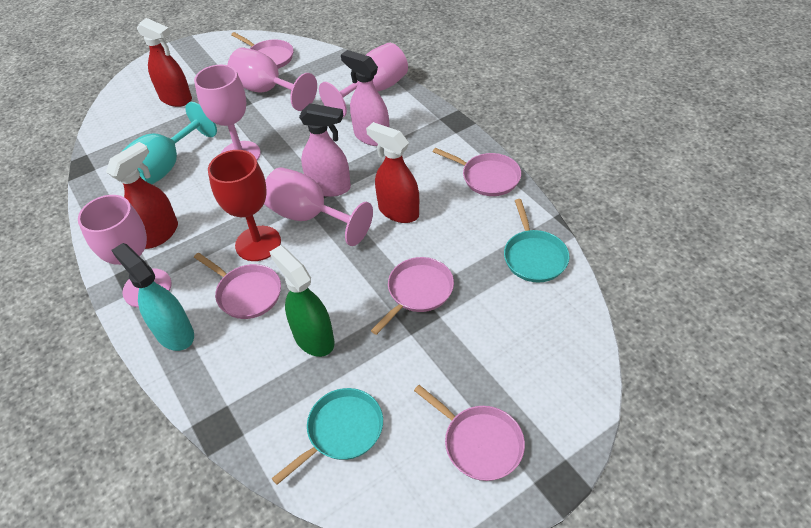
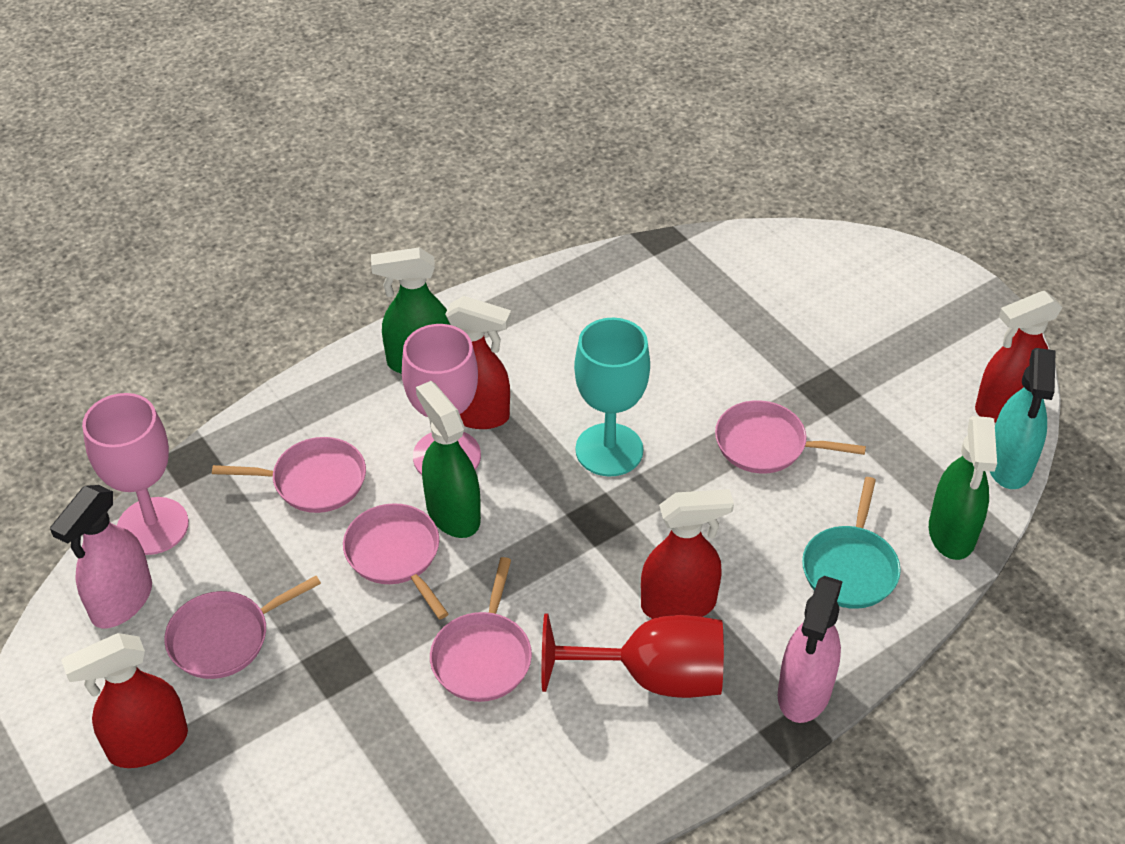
green spray bottle: [270,245,335,357] = 1 -> [371,247,450,374] [416,381,481,538] [929,416,997,560] = 3
pink goblet: [78,195,172,308] [194,64,261,160] [227,47,317,111] [264,167,373,246] [319,43,408,117] = 5 -> [82,393,189,555] [402,324,481,475] = 2
red spray bottle: [106,142,178,249] [137,18,192,107] [366,122,419,223] = 3 -> [61,633,188,768] [445,296,512,429] [641,489,734,619] [975,291,1063,423] = 4
turquoise pan: [272,388,383,485] [504,199,569,282] = 2 -> [802,477,901,609] = 1

